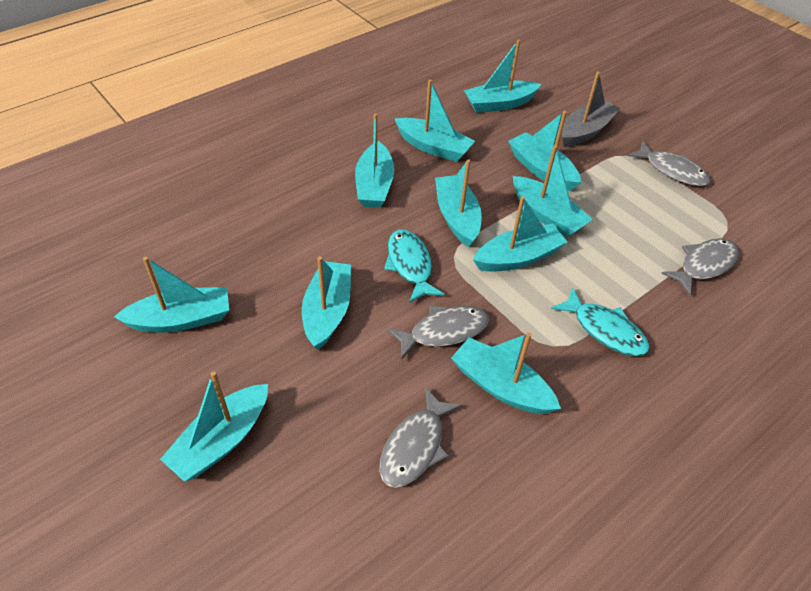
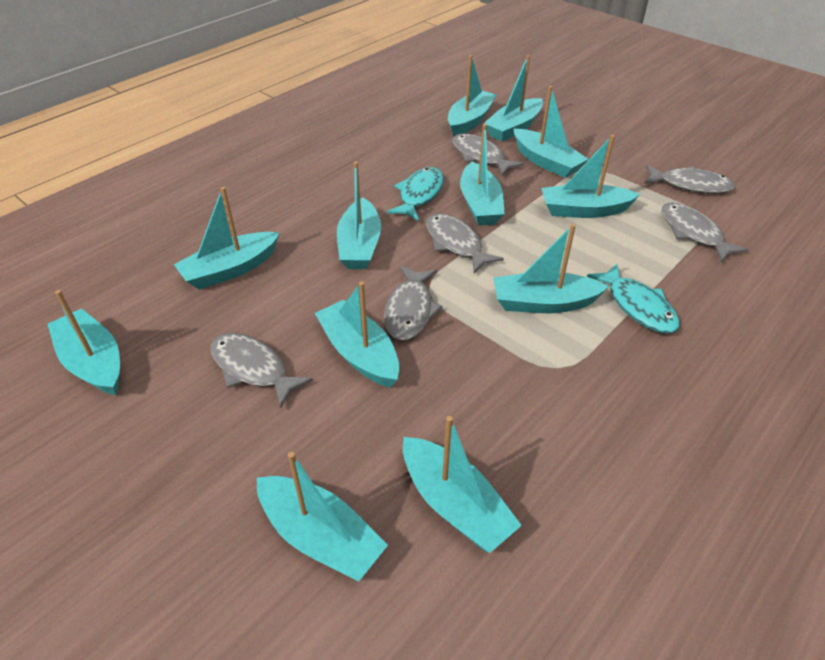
grey boat: [562,72,620,147] = 1 -> none = 0
grey fish: [379,387,462,488] [387,306,489,360] [628,141,710,186] [661,238,739,295] = 4 -> [211,333,313,408] [384,266,442,340] [426,213,504,273] [452,134,524,176] [644,165,735,193] [662,203,749,262] = 6
turquoise boat: [114,257,229,333] [160,371,268,482] [302,257,351,350] [355,113,394,208] [395,80,475,162] [435,159,482,247] [451,332,561,414] [464,40,541,113] [473,196,567,272] [508,111,581,191] [513,145,593,237] = 11 -> [48,290,120,395] [174,187,279,290] [257,452,388,582] [315,282,399,388] [337,161,381,269] [403,416,522,553] [448,55,497,137] [460,124,505,226] [484,55,543,141] [494,224,609,313] [514,86,588,178] [541,135,640,218] = 12

